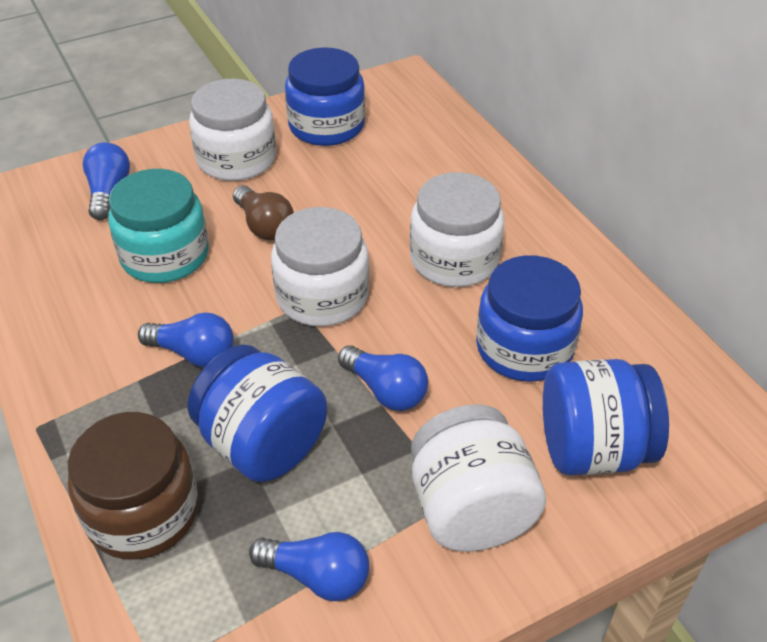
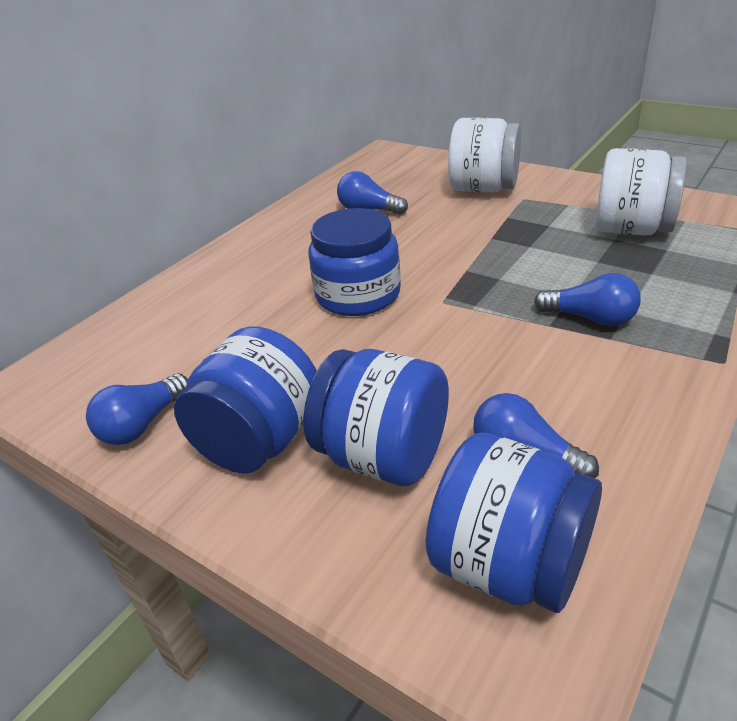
brown jar: [68,412,199,559] = 1 -> none = 0
brown light bulb: [233,185,294,240] = 1 -> none = 0
turquoise jar: [108,169,209,283] = 1 -> none = 0
white jar: [189,78,276,181] [271,207,369,326] [410,172,504,287] [411,404,546,552] = 4 -> [448,117,521,193] [596,148,687,236] = 2

